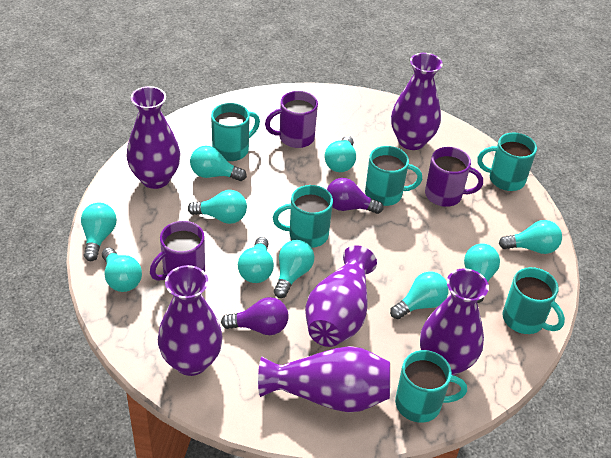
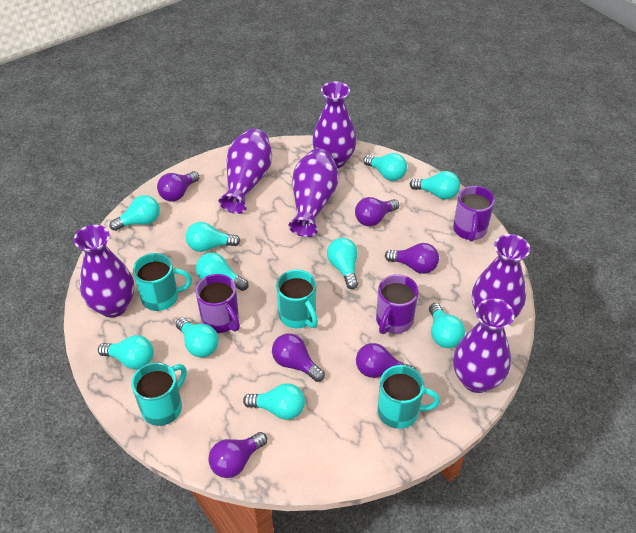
purple light bulb: [221,297,289,335] [327,178,383,214] = 2 -> [157,171,199,201] [208,432,267,478] [272,333,325,382] [355,197,399,226] [356,343,416,378] [385,243,439,274] = 6
turquoise mug: [211,103,260,161] [273,185,333,248] [365,146,422,206] [395,350,467,423] [477,133,537,191] [502,267,565,334] = 6 -> [131,362,187,426] [133,253,192,311] [276,270,318,328] [378,365,440,429] = 4

